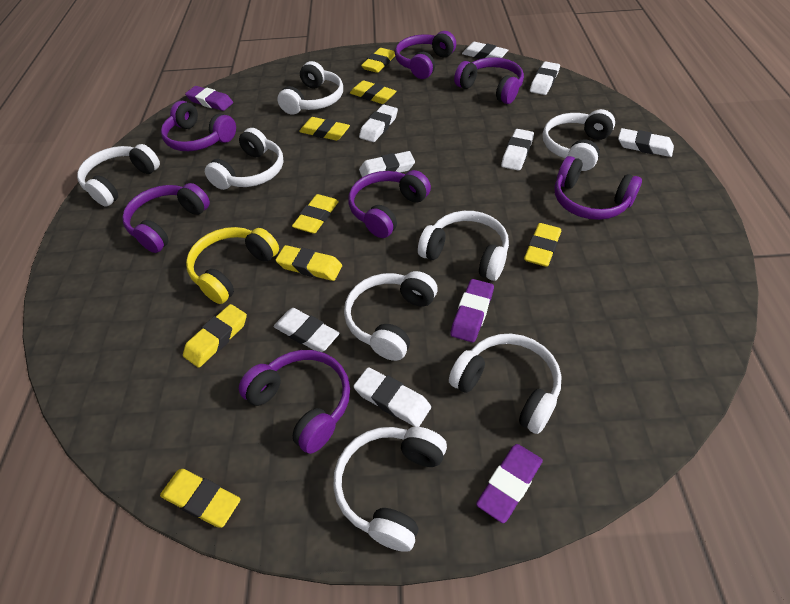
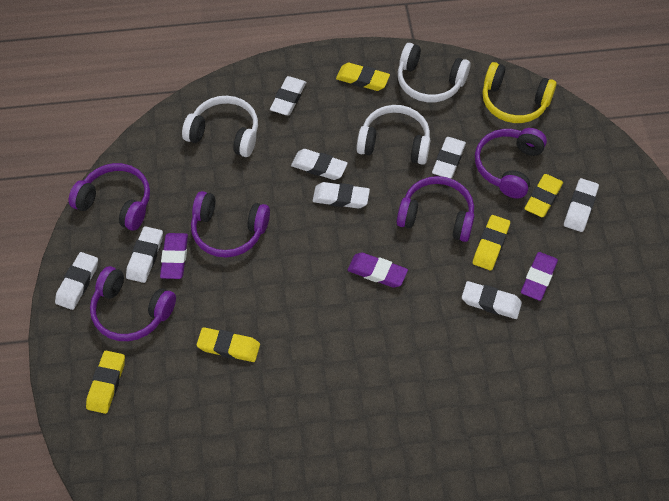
purple headphones: [122,183,210,253] [161,101,236,151] [239,350,350,454] [349,170,431,238] [395,31,456,79] [454,57,524,104] [555,156,642,220] = 7 -> [69,163,150,231] [90,266,176,341] [191,191,270,257] [397,176,474,242] [475,128,547,199] = 5
white headphones: [77,144,160,207] [205,128,283,190] [277,61,343,115] [333,427,447,552] [344,271,438,361] [418,211,509,281] [449,334,562,434] [543,109,615,171] = 8 -> [182,96,258,157] [356,105,430,165] [398,43,471,102] = 3
yellow eraser: [160,469,241,528] [183,304,247,368] [276,245,342,281] [292,194,339,234] [299,117,350,141] [350,80,396,104] [361,48,395,73] [524,223,561,267] = 8 -> [86,351,125,414] [197,327,260,362] [336,63,390,91] [473,215,510,270] [524,174,563,217] = 5

